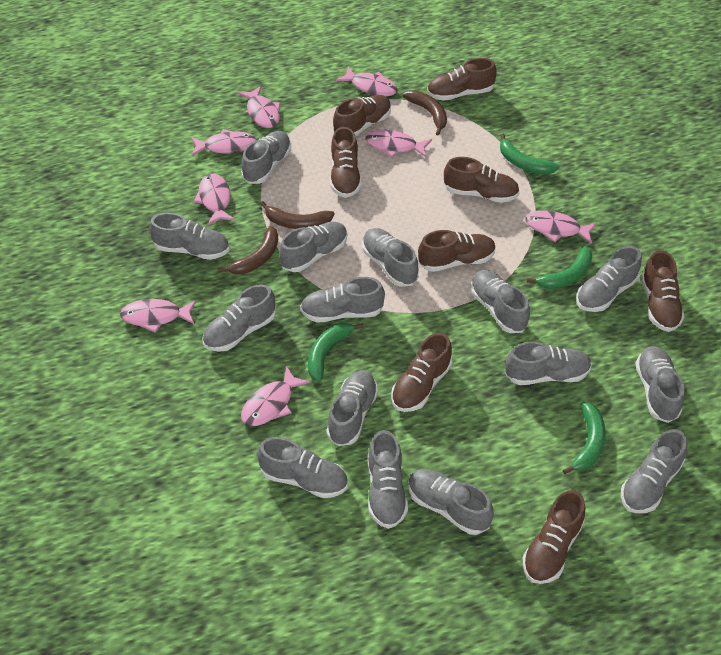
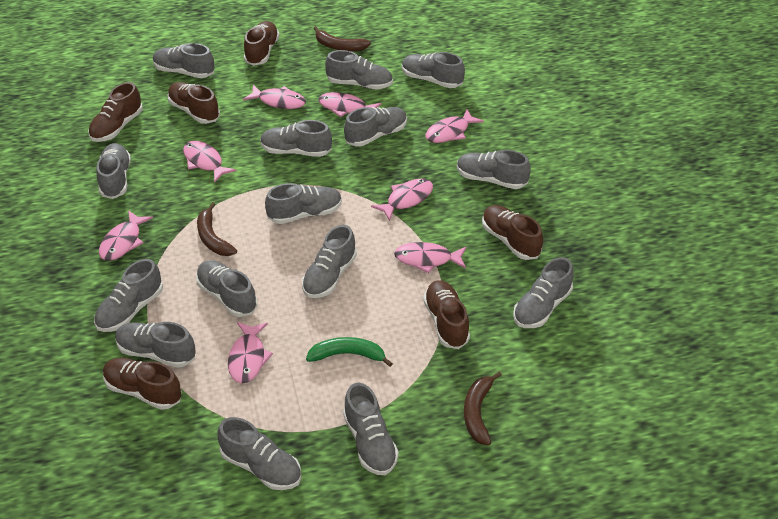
brown shoe: [330,127,362,198] [333,95,391,136] [391,333,452,412] [418,230,496,272] [427,58,497,101] [444,157,520,203] [523,490,585,584] [641,250,685,332] = 8 -> [88,82,143,142] [103,358,182,410] [168,82,220,124] [244,21,280,66] [423,280,470,349] [482,205,543,260] = 6
green banana: [308,323,364,382] [500,133,560,174] [527,246,592,289] [563,401,606,474] = 4 -> [306,337,393,367] = 1

